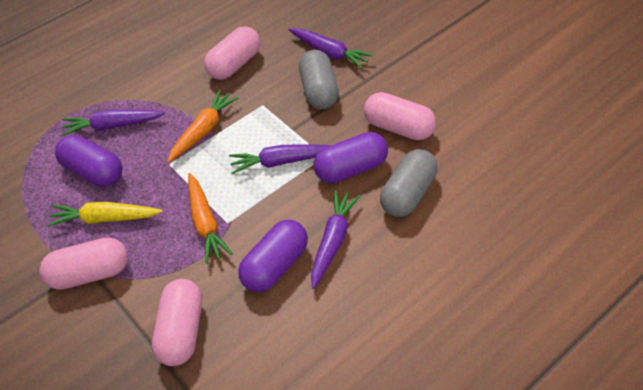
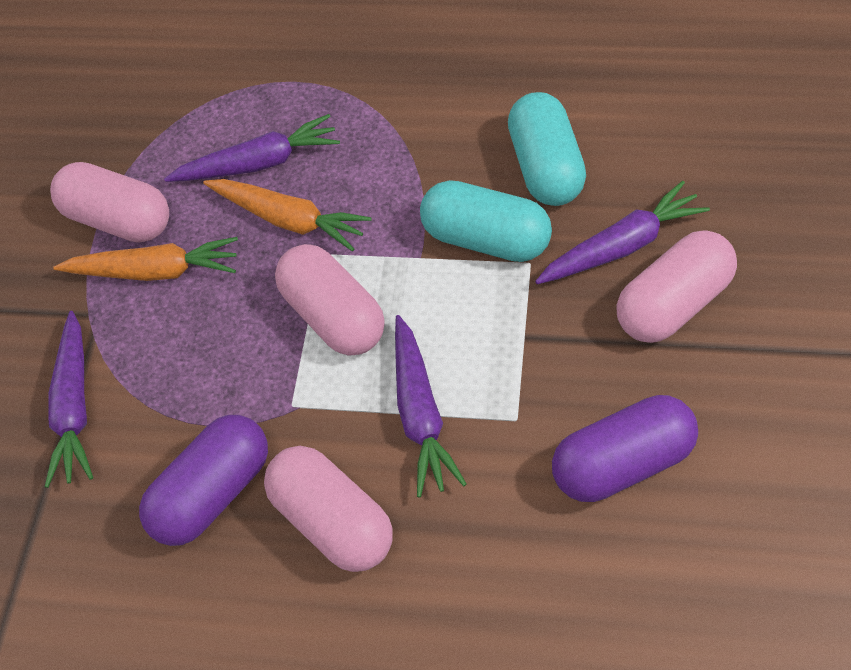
grey capsule: [299,50,339,109] [380,149,438,217] = 2 -> none = 0
purple capsule: [55,135,122,187] [238,220,308,292] [313,132,388,183] = 3 -> [139,415,268,546] [552,395,698,502] = 2
turquoise capsule: none = 0 -> [420,180,552,262] [508,92,586,206] = 2
yellow carrot: [47,202,163,227] = 1 -> none = 0

